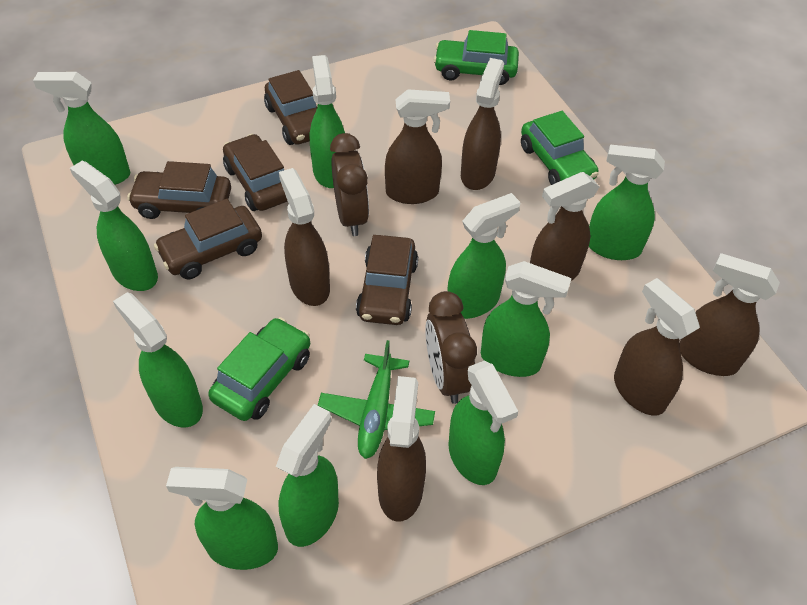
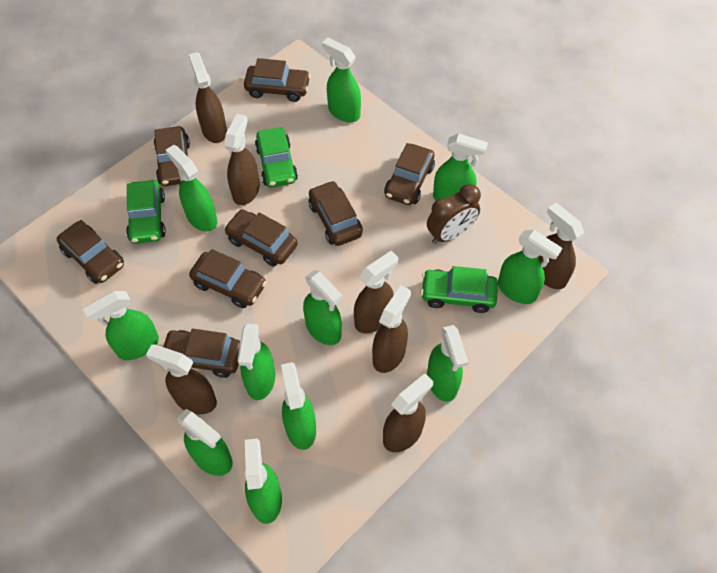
brown car: [127,161,231,219] [154,199,262,279] [223,134,288,211] [264,70,317,145] [356,235,418,325] = 5 -> [57,220,124,284] [154,126,190,186] [163,328,240,378] [189,249,267,308] [224,209,298,267] [244,58,311,102] [309,180,363,246] [384,143,435,205] = 8
brown clock: [330,133,369,236] [425,291,477,404] = 2 -> [427,184,481,244] = 1
green plane: [318,340,435,459] = 1 -> none = 0
green spray bottle: [33,72,130,185] [70,161,158,291] [113,292,203,428] [166,467,278,570] [276,404,339,547] [310,55,345,188] [447,193,521,319] [449,361,518,485] [481,261,572,377] [589,145,665,260] = 10 -> [83,291,159,360] [166,145,217,231] [178,409,233,476] [237,324,275,400] [245,438,282,524] [281,362,316,450] [303,270,343,345] [322,38,361,122] [427,325,469,402] [433,134,488,201] [498,230,562,304] = 11

